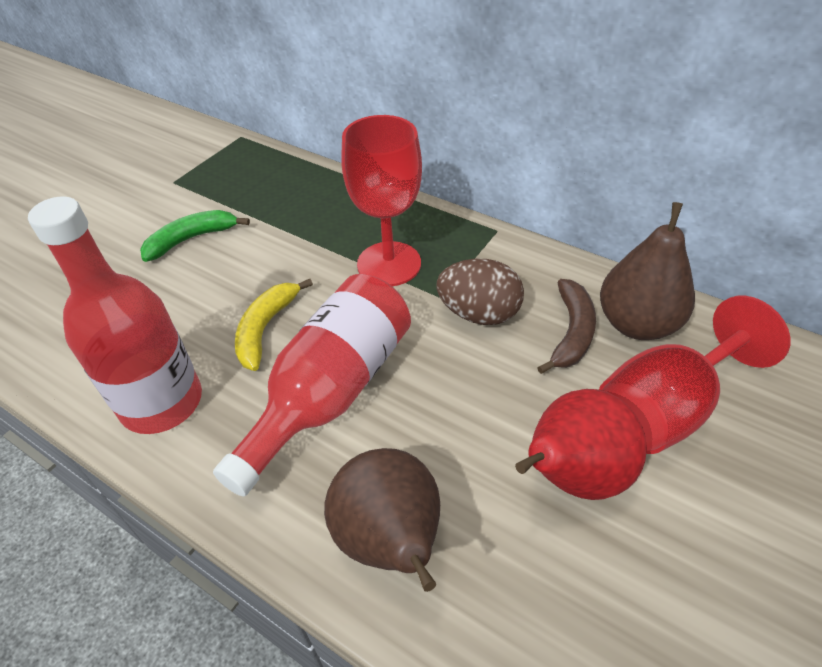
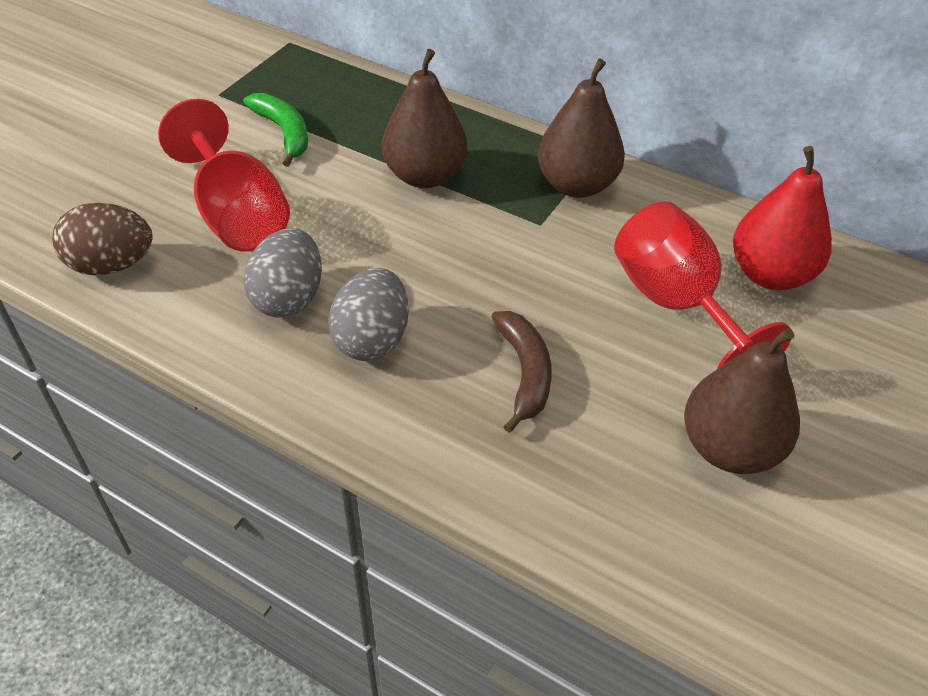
brown pear: [324,448,440,592] [600,202,695,340] = 2 -> [382,49,468,188] [538,59,625,198] [684,328,800,474] = 3
grey egg: none = 0 -> [243,228,322,318] [328,268,409,361] = 2
red bottle: [28,196,202,434] [213,274,411,496] = 2 -> none = 0
yellow banana: [235,279,313,371] = 1 -> none = 0

